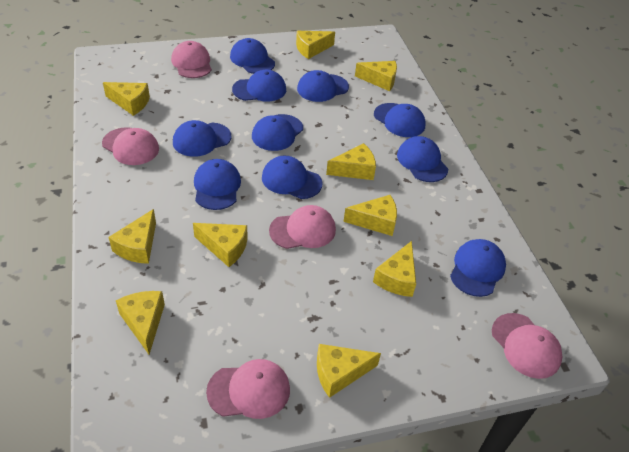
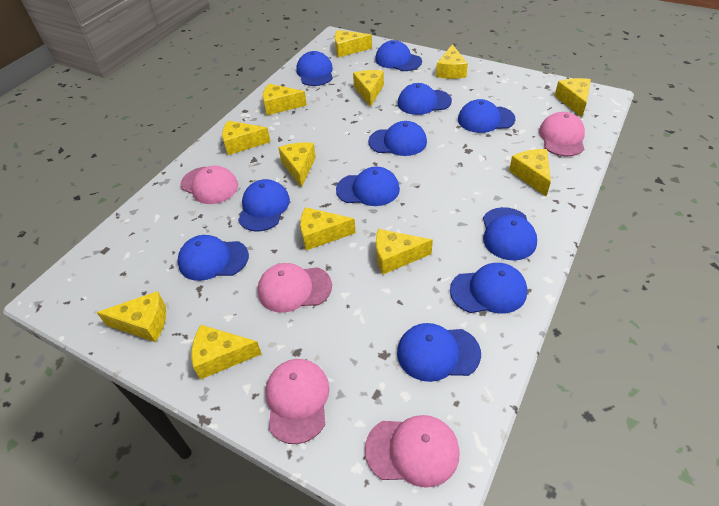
blue cap: [173,120,231,157] [194,159,241,210] [230,38,275,74] [232,70,286,101] [252,114,303,151] [262,156,322,199] [297,70,349,102] [374,103,426,137] [397,136,448,182] [450,239,506,297] = 10 -> [177,235,249,281] [238,179,290,231] [296,51,333,86] [336,167,400,206] [368,121,427,156] [375,40,422,71] [397,323,481,382] [398,83,452,115] [450,263,527,314] [458,99,516,133] [483,207,537,260] = 11
yellow cheese: [103,82,150,116] [109,209,156,264] [116,291,165,354] [193,223,248,267] [296,31,335,59] [317,344,381,398] [326,143,376,180] [343,195,397,236] [355,61,397,91] [373,241,416,297] = 10 -> [97,291,166,342] [192,325,262,380] [222,121,270,155] [263,84,307,115] [279,142,316,188] [300,207,356,251] [335,30,372,57] [353,70,384,107] [376,229,433,274] [436,44,468,79] [509,149,551,197] [555,78,591,117] = 12

